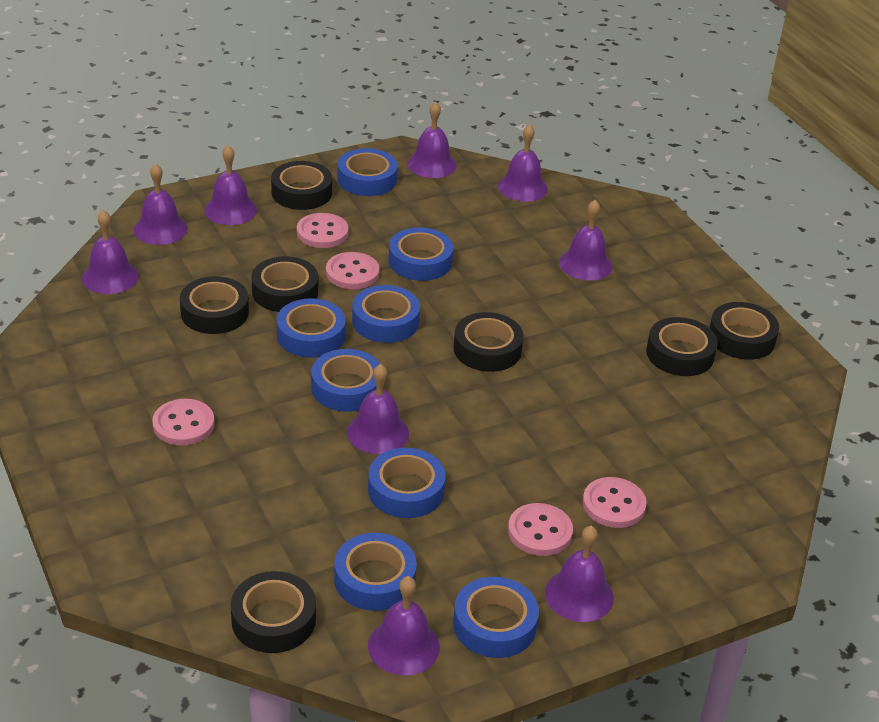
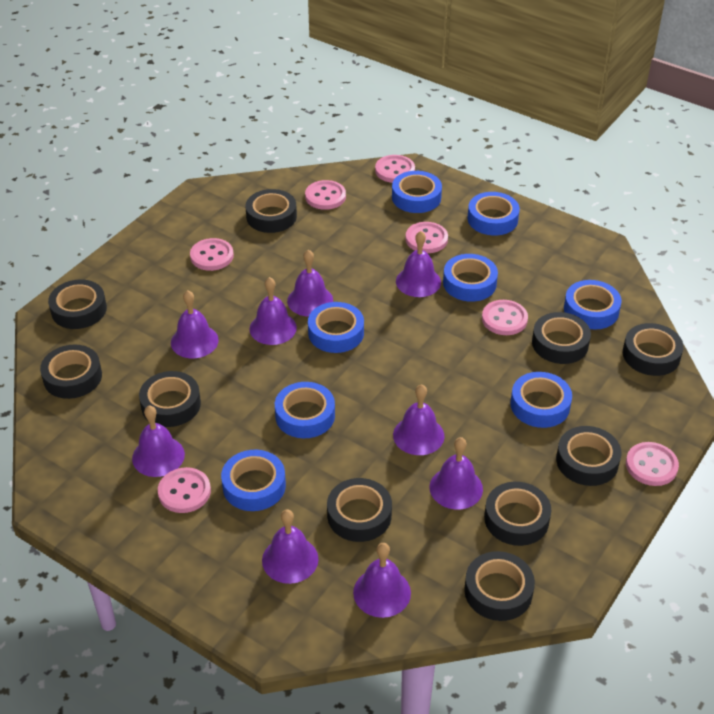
black tape: [180,276,249,334] [231,571,316,653] [252,256,318,312] [271,161,332,210] [454,312,524,372] [646,317,718,376] [710,302,779,360] = 7 -> [40,345,102,399] [48,279,107,329] [139,371,201,427] [245,189,297,233] [327,478,392,542] [464,551,535,621] [484,482,551,546] [532,312,591,364] [556,426,621,486] [623,323,684,376] = 10
pink button: [152,399,214,446] [297,213,349,248] [326,252,379,289] [508,503,573,556] [583,477,647,528] = 5 -> [158,467,211,513] [190,238,234,271] [305,180,346,210] [375,155,415,183] [405,222,448,253] [482,300,528,335] [626,442,679,486] = 7

